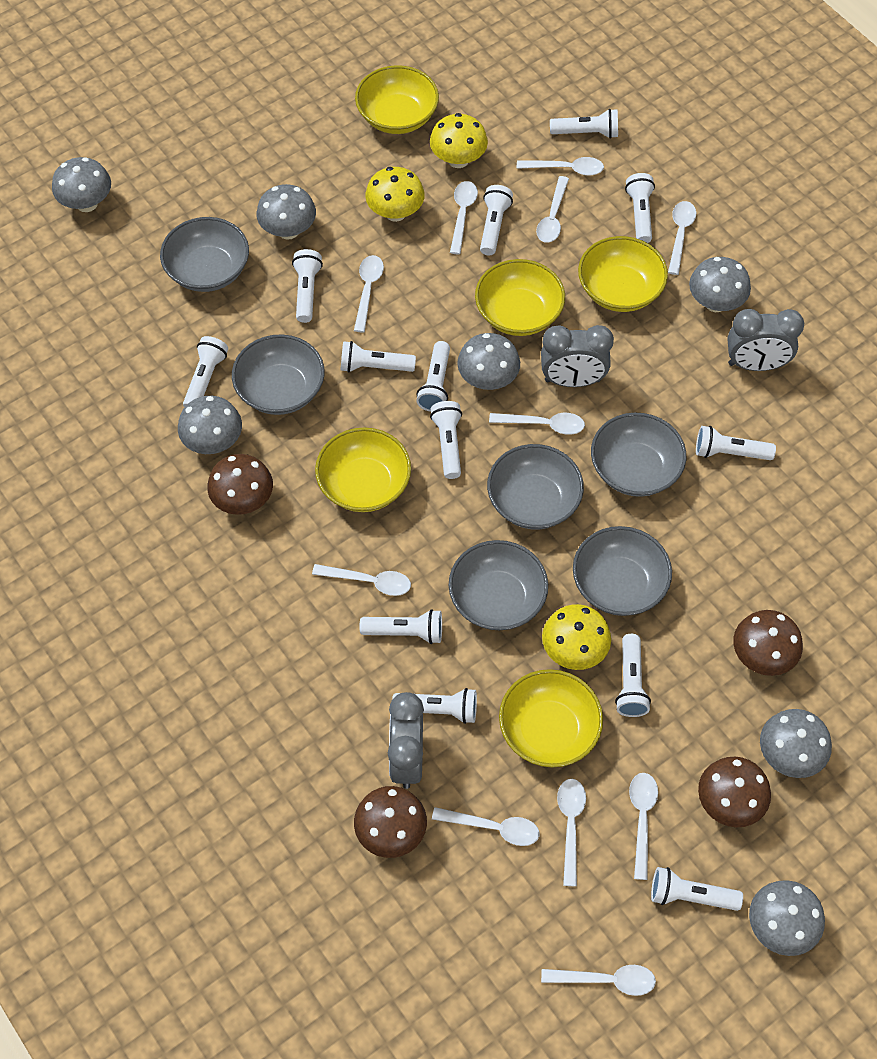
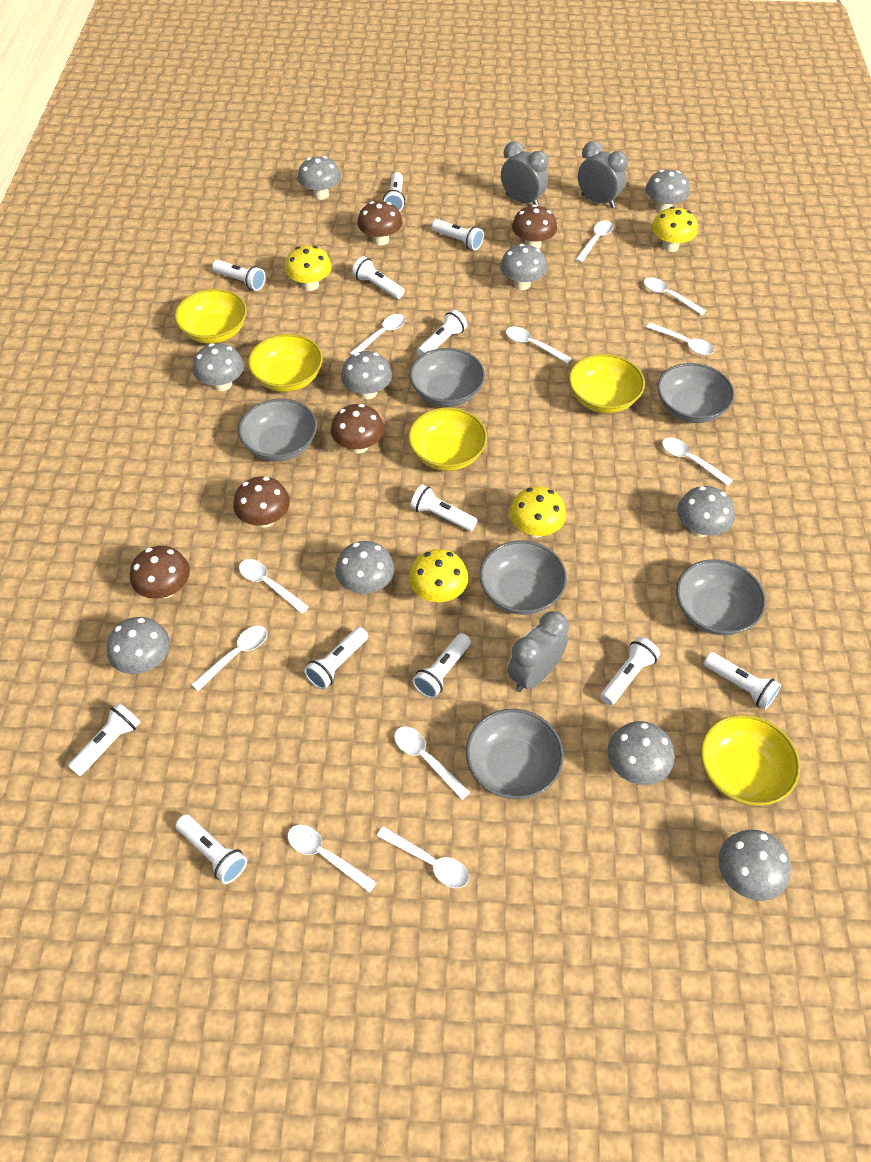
brown mushroom: [207,454,273,515] [354,786,427,858] [698,757,771,827] [733,610,803,676] = 4 -> [130,546,190,599] [233,476,290,527] [331,404,384,453] [357,201,403,246] [512,205,557,249] = 5
grey mushroom: [52,157,111,212] [178,396,242,454] [257,184,316,240] [457,333,520,390] [689,257,751,312] [749,880,825,956] [760,709,832,778] = 7 -> [107,617,170,674] [193,343,244,391] [298,156,341,200] [335,541,394,594] [341,351,392,399] [500,244,547,290] [607,721,674,785] [646,170,690,212] [677,486,735,537] [719,830,791,901] = 10
white flashlight: [183,336,228,407] [292,249,323,323] [340,341,416,373] [359,609,442,644] [392,688,477,724] [416,341,450,412] [430,401,462,479] [480,185,513,255] [550,109,618,139] [615,634,651,717] [625,173,655,243] [651,867,743,911] [696,426,776,460] = 13 -> [68,702,141,776] [175,814,247,884] [212,260,266,291] [304,627,368,690] [352,256,404,299] [383,172,405,211] [410,484,477,531] [412,633,471,698] [417,310,467,356] [432,219,484,250] [600,637,660,705] [704,652,781,710] = 12
yellow mushroom: [365,167,425,222] [430,113,488,168] [542,604,611,670] = 3 -> [285,245,332,291] [409,549,468,602] [509,486,566,538] [652,206,698,252] = 4

